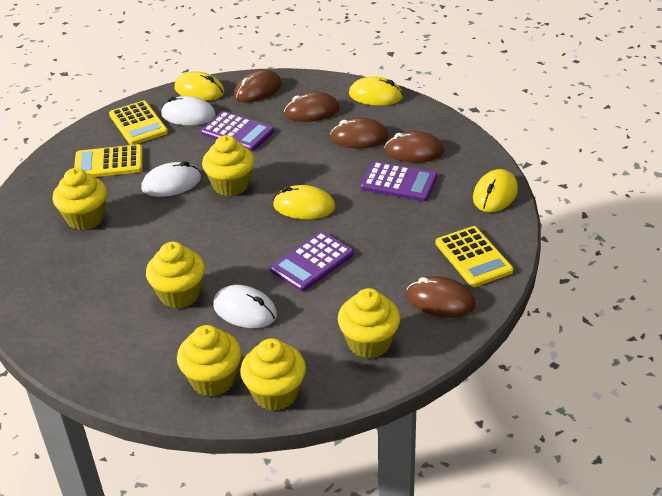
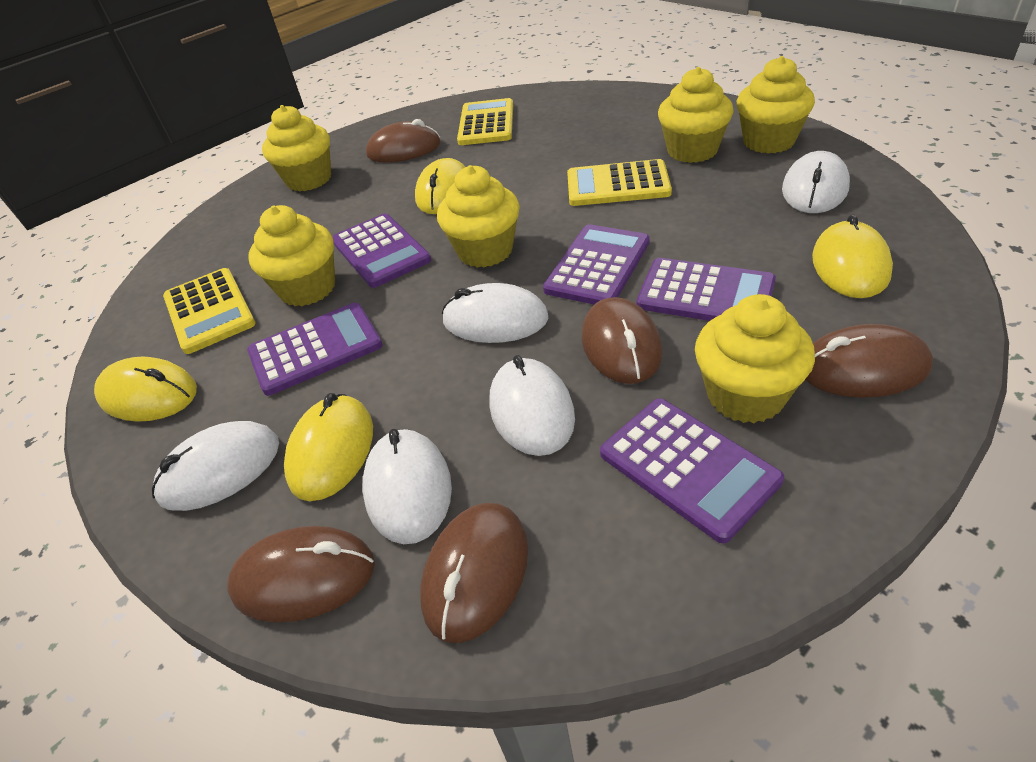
purple calculator: [201,111,274,151] [270,231,354,292] [360,161,437,201] = 3 -> [247,303,383,396] [332,214,431,288] [543,224,650,304] [600,398,784,543] [637,258,776,321] = 5
white mouse: [141,161,201,197] [161,96,216,126] [213,285,277,328] = 3 -> [152,421,279,511] [362,429,452,544] [442,283,548,343] [489,355,575,456] [782,151,850,213] = 5

